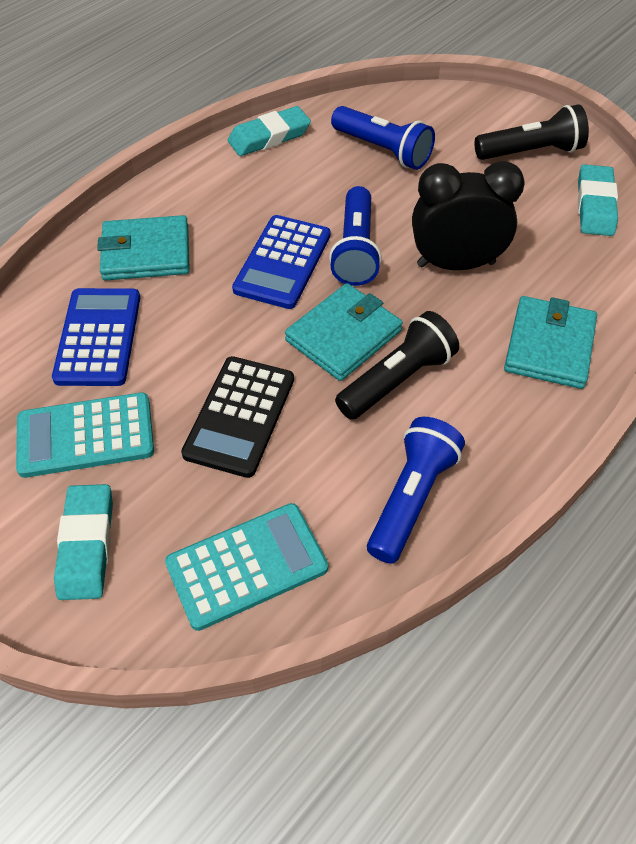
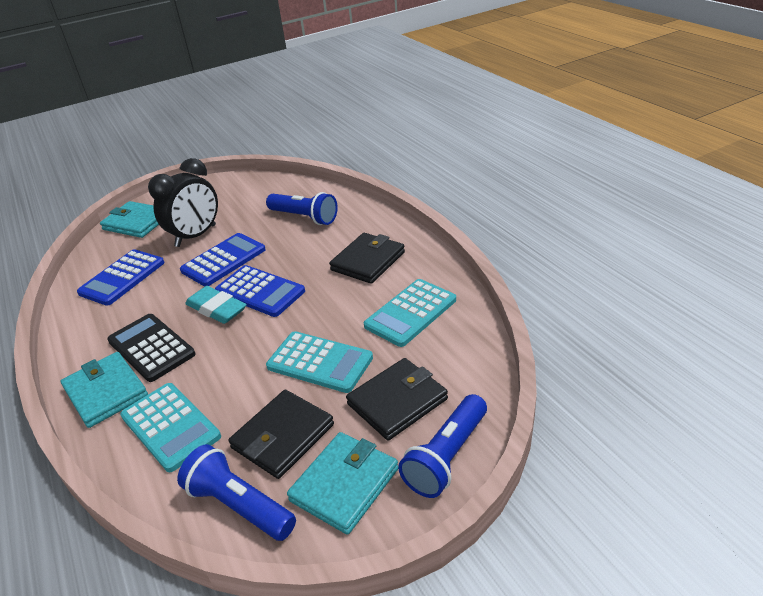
black flashlight: [335,311,459,420] [475,104,589,160] = 2 -> none = 0
black wallet: none = 0 -> [228,390,334,479] [329,233,405,284] [346,358,448,441] = 3
blue calculator: [52,288,140,386] [232,215,330,309] = 2 -> [77,249,165,306] [180,233,266,286] [215,265,305,317] = 3
turquoise calculator: [16,392,154,478] [165,503,328,631] = 2 -> [120,383,221,472] [266,331,373,393] [364,279,456,347] = 3
turquoise eraser: [54,484,113,600] [228,106,311,156] [578,164,618,236] = 3 -> [185,286,247,324] = 1

